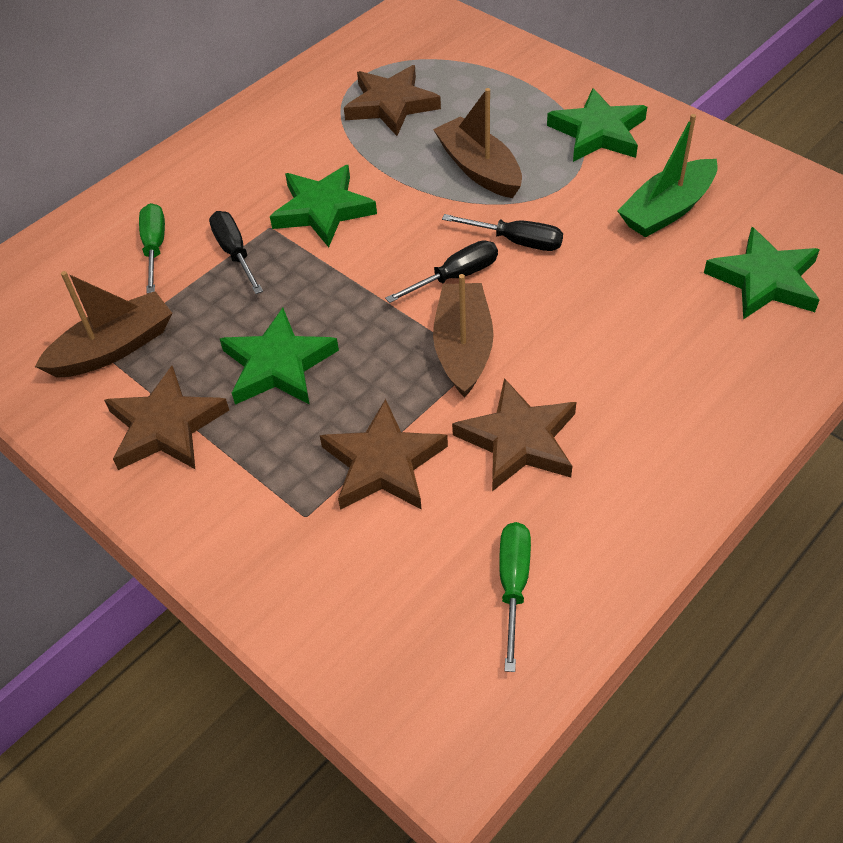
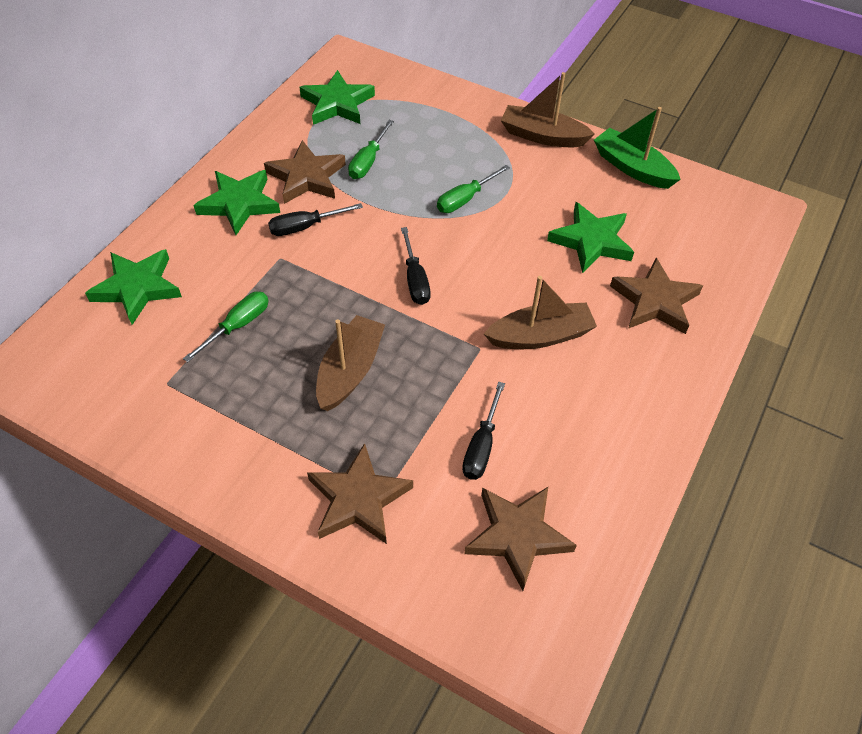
green screwdriver: [139,203,165,293] [499,522,531,672] = 2 -> [183,292,268,362] [348,120,394,179] [437,165,510,213] = 3

